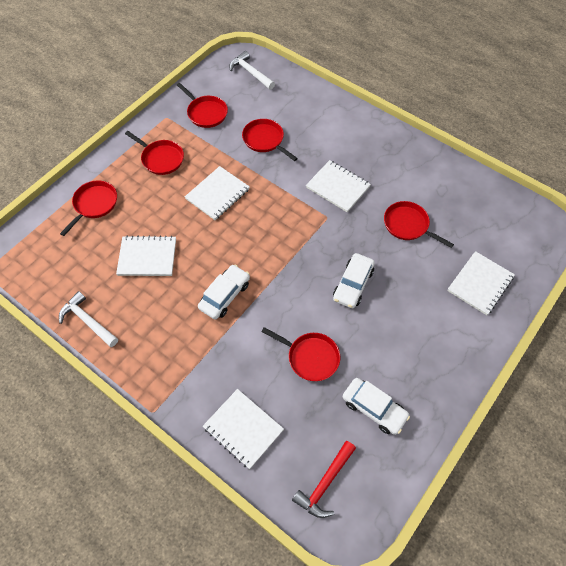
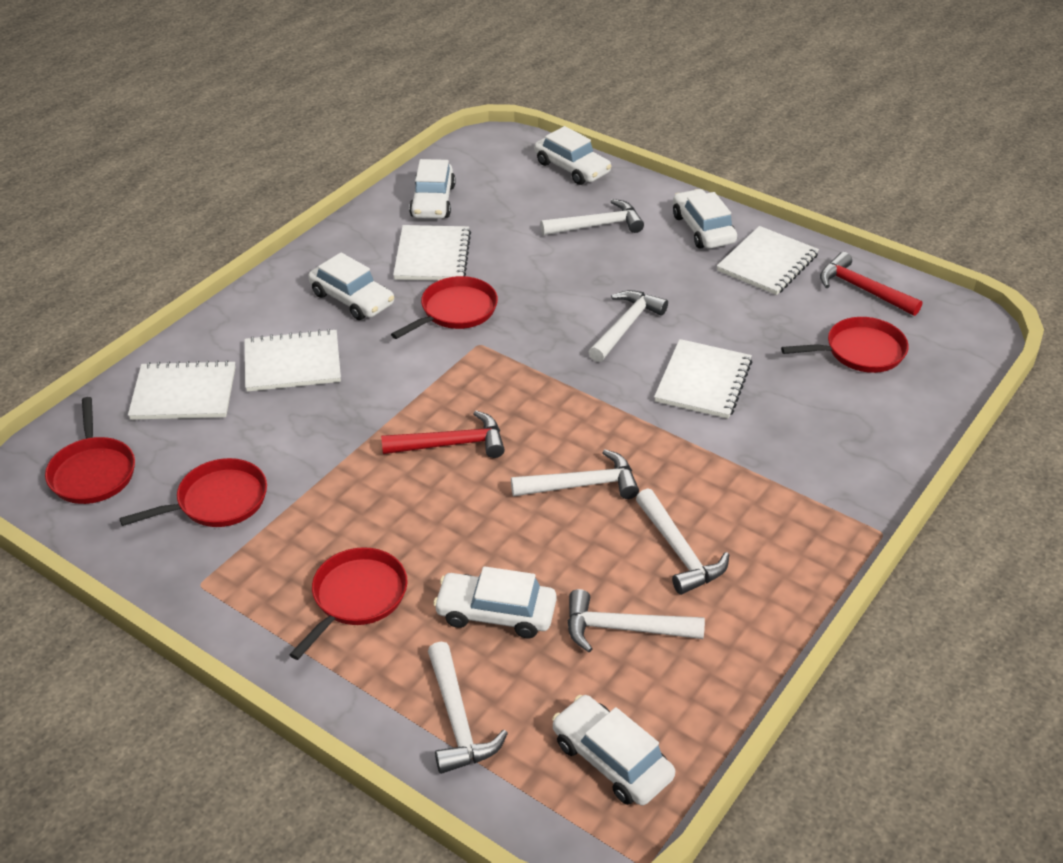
red hammer: [292,441,356,518] = 1 -> [381,411,505,458] [820,252,922,316] = 2
red pan: [60,180,117,236] [125,131,184,175] [177,83,228,128] [242,119,298,161] [261,327,340,381] [384,201,454,248] = 6 -> [45,397,135,504] [119,458,267,527] [289,547,408,660] [391,276,498,339] [781,317,909,373] = 5
white car: [198,264,250,319] [333,253,375,308] [343,378,410,435] = 3 -> [308,253,394,320] [409,159,455,219] [433,566,557,638] [534,126,612,185] [552,695,675,805] [673,189,737,249] = 6
white hammer: [59,291,118,347] [229,51,275,90] = 2 -> [428,642,508,774] [511,449,639,499] [540,199,644,236] [567,589,705,652] [589,290,668,362] [636,488,729,595] = 6

